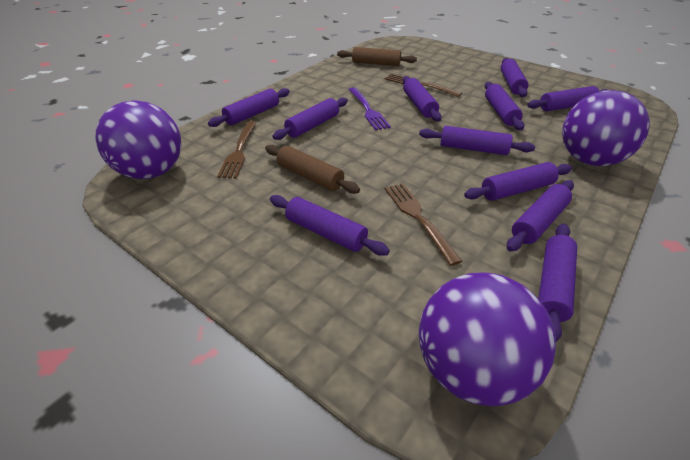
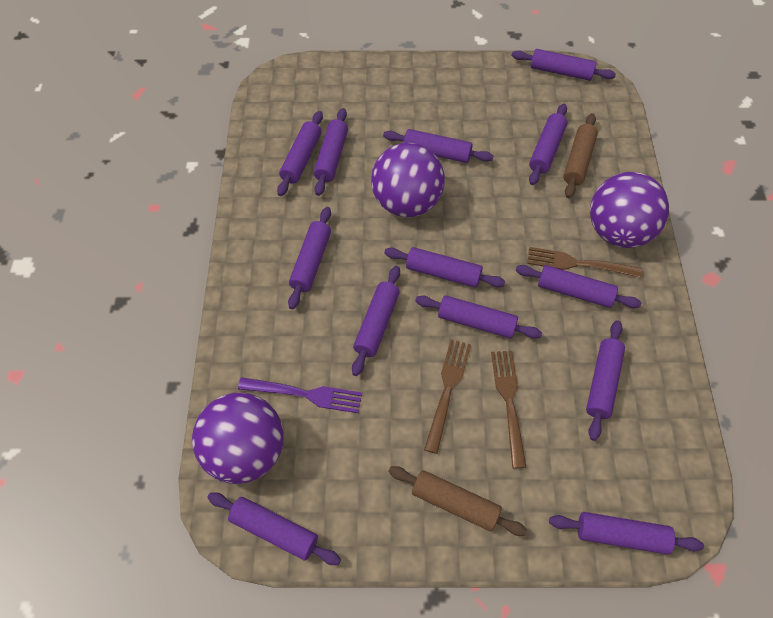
purple rolling pin: [208,88,290,127] [270,195,390,256] [273,97,348,140] [402,76,441,121] [419,126,535,155] [464,162,572,201] [485,82,524,130] [501,58,528,97] [507,180,574,252] [527,86,608,111] [538,224,577,342] = 11 -> [207,492,341,565] [277,111,323,196] [288,207,331,309] [314,108,348,196] [352,266,400,376] [383,129,493,163] [384,247,506,288] [415,295,542,339] [512,49,616,81] [515,265,641,308] [529,104,568,185] [549,512,704,555] [586,320,625,441] = 13

